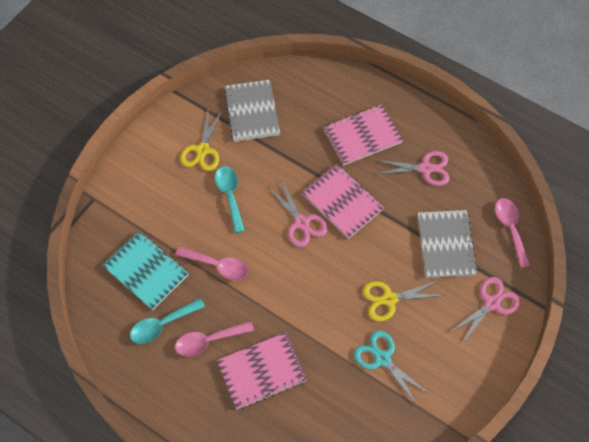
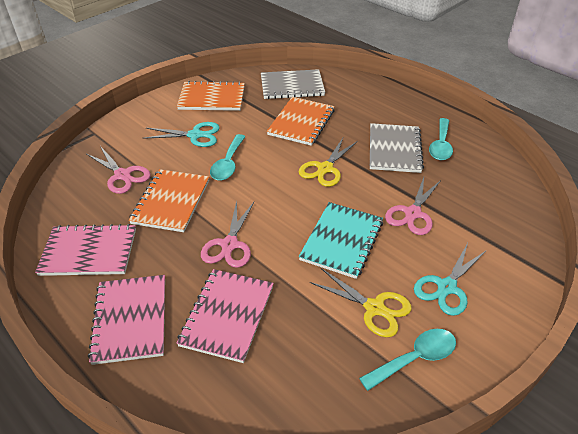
orange notebook: none = 0 -> [129,169,209,232] [177,81,245,111] [267,97,335,146] = 3
pink spoon: [175,246,249,280] [175,321,254,357] [495,198,530,268] = 3 -> none = 0
turquoise scissors: [354,330,429,406] = 1 -> [142,122,220,147] [414,243,487,316] = 2
turquoise spoon: [130,298,205,344] [215,166,245,233] = 2 -> [210,134,246,180] [359,329,456,391] [429,118,453,160] = 3

